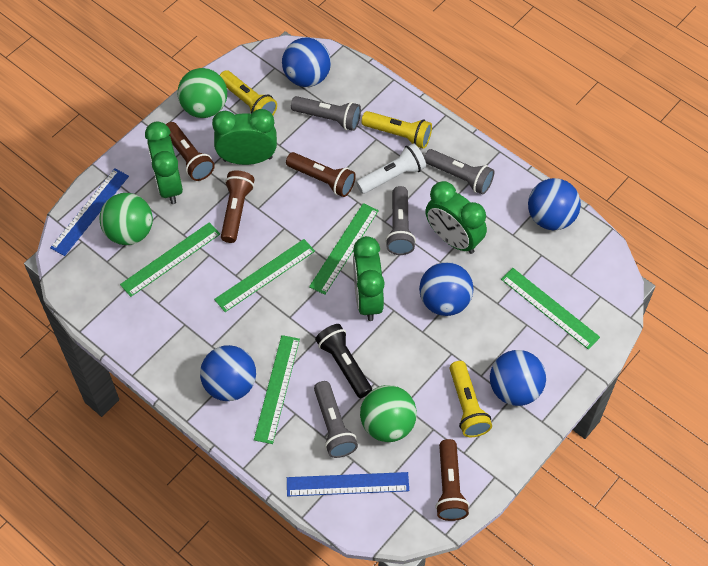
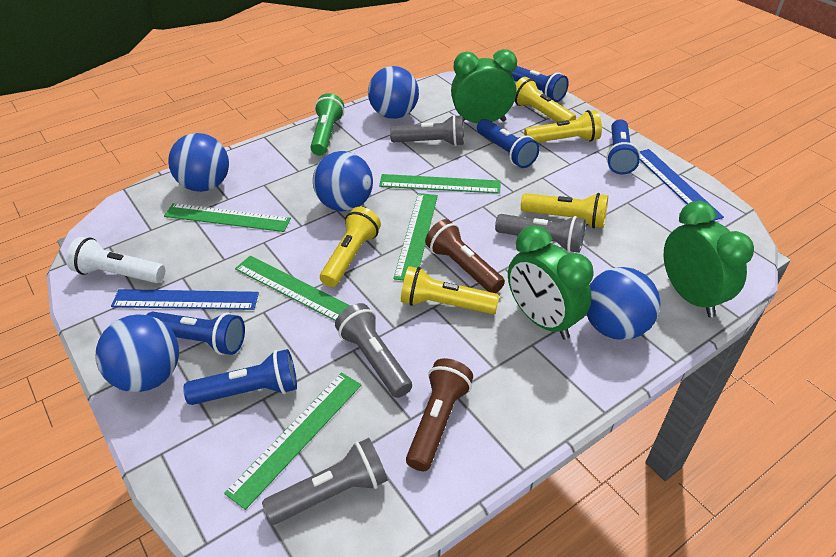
black flashlight: [315,324,372,398] = 1 -> none = 0
blue flashlight: none = 0 -> [146,312,245,355] [183,349,297,405] [477,119,539,168] [511,66,569,102] [606,119,640,174] = 5
brown flashlight: [166,122,215,181] [221,170,255,243] [286,152,356,197] [435,439,469,521] = 4 -> [406,358,473,471] [425,219,505,293] = 2
green ball: [100,193,153,245] [178,68,227,118] [360,385,417,442] = 3 -> none = 0
green clock: [145,122,183,204] [212,109,277,165] [353,236,385,321] [425,181,487,254] = 4 -> [451,49,517,124] [508,225,594,340] [663,201,754,317] = 3
green flashlight: none = 0 -> [310,93,344,156] = 1
yellow flashlight: [220,70,277,115] [361,111,432,149] [450,361,492,437] = 3 -> [320,207,381,287] [401,266,499,314] [514,77,576,122] [521,193,608,229] [524,110,602,142] = 5

